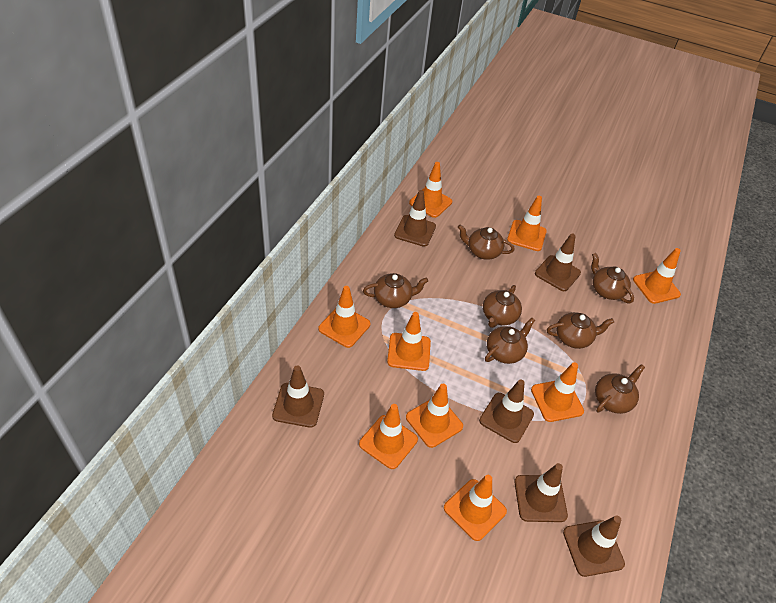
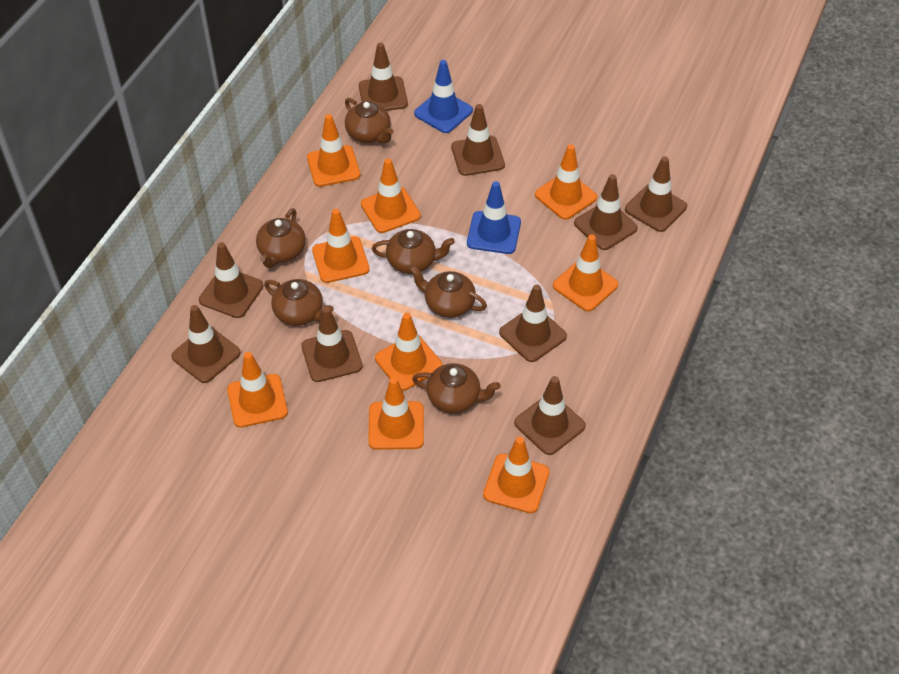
blue traffic cone: none = 0 -> [414,60,473,133] [467,181,521,254] = 2
brown teapot: [363,273,428,308] [458,224,515,260] [483,285,522,328] [485,318,535,364] [547,312,614,349] [591,253,634,303] [595,364,645,414] = 7 -> [256,208,306,268] [264,279,334,326] [345,98,394,143] [372,229,455,274] [409,266,487,318] [412,363,501,413] = 6
brown traffic cone: [272,365,324,428] [394,190,436,247] [479,380,534,443] [514,463,568,522] [535,233,581,291] [563,515,625,577] = 6 -> [171,305,240,383] [199,242,264,318] [301,307,362,382] [359,43,408,111] [451,104,505,176] [499,284,567,362] [514,376,586,455] [574,174,638,250] [625,156,687,232] = 9

